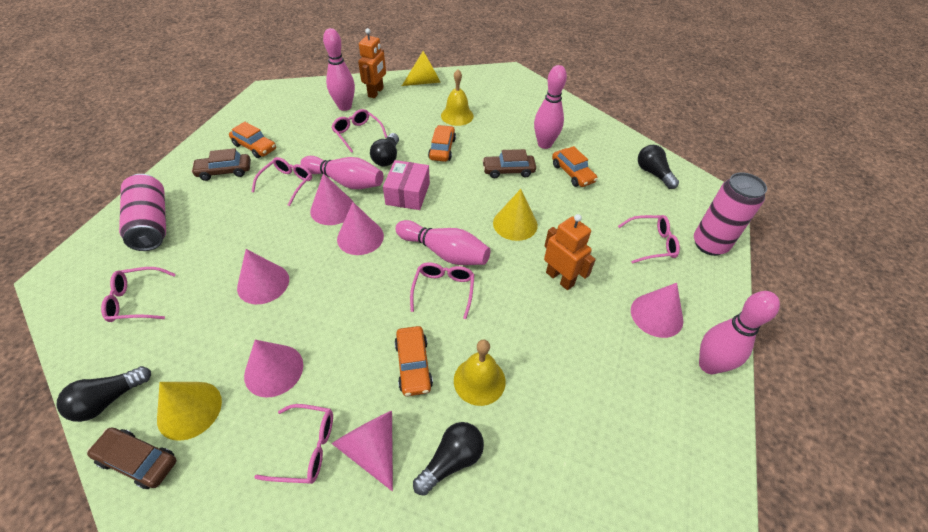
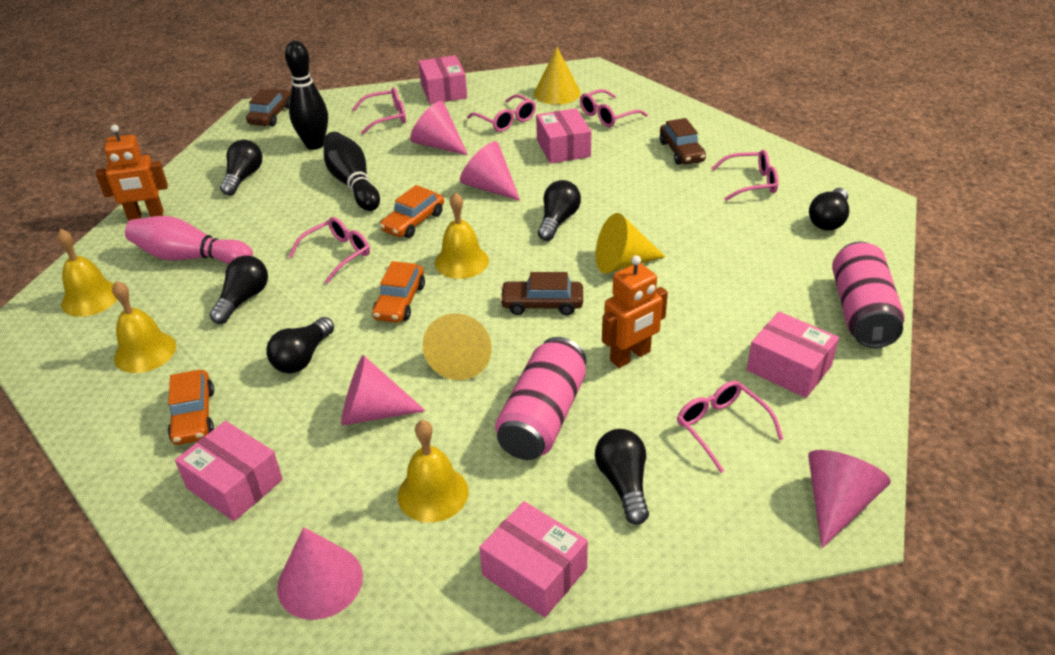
black bowling pin: none = 0 -> [285,41,328,150] [324,132,380,211] = 2
black light bulb: [56,366,151,422] [370,133,399,166] [413,422,484,496] [638,145,679,189] = 4 -> [210,256,268,324] [220,140,262,196] [266,317,334,373] [538,180,581,241] [595,429,649,525] [809,188,849,230] = 6
orange car: [229,122,276,158] [395,326,433,396] [428,125,456,162] [552,146,598,187] = 4 -> [168,370,214,445] [372,261,425,323] [380,185,444,238] = 3
pink bowling pin: [300,156,383,189] [323,28,355,111] [395,220,490,265] [534,65,567,149] [699,291,780,374] = 5 -> [125,216,253,264] = 1
pink box: [383,160,430,210] = 1 -> [175,421,283,521] [419,55,467,104] [479,501,588,617] [536,108,591,164] [747,312,839,398] = 5
pink cone: [237,249,289,304] [244,340,303,398] [310,173,353,225] [332,411,393,491] [337,202,384,255] [631,283,683,338] = 6 -> [277,527,363,620] [341,355,426,426] [410,101,468,155] [460,141,520,201] [808,450,891,548] = 5
yellow bell: [441,69,474,126] [454,340,506,406] = 2 -> [57,229,117,317] [112,281,176,373] [398,420,469,523] [435,192,489,279] = 4

